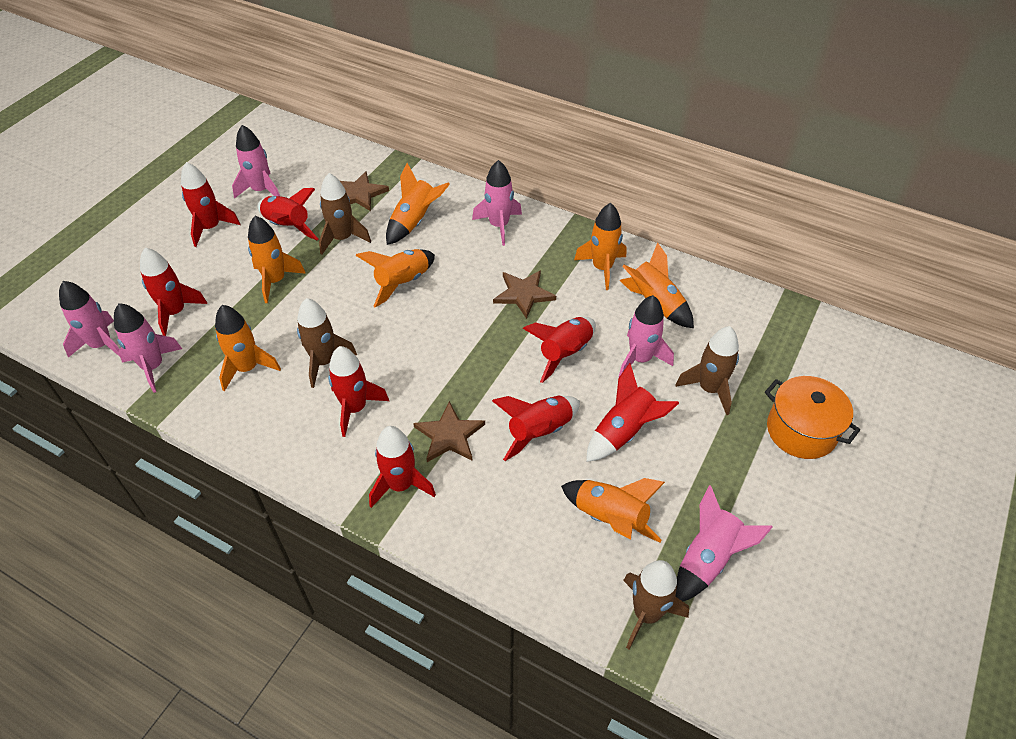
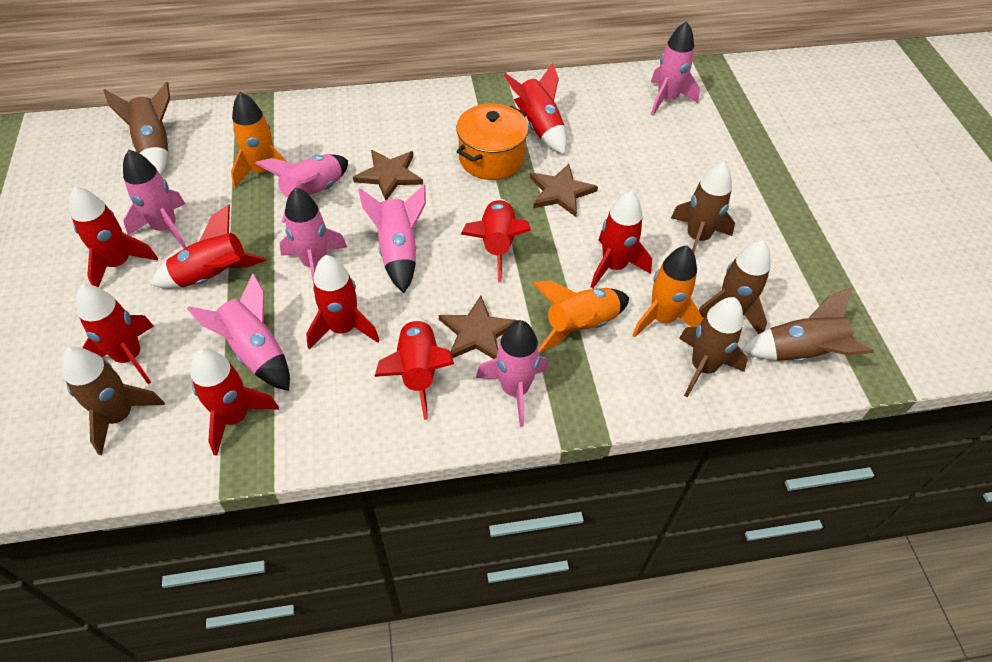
brown rocket: [297,298,357,388] [319,173,371,255] [623,560,689,649] [675,326,739,415] = 4 -> [62,347,165,455] [103,81,170,176] [671,162,735,253] [679,297,748,397] [699,240,771,334] [741,288,874,361] = 6
orange rocket: [215,305,281,391] [248,216,306,303] [356,249,435,308] [386,163,450,245] [561,478,665,543] [574,203,626,290] [619,242,694,328] = 7 -> [231,92,288,187] [533,281,629,353] [632,245,703,338] = 3
pink rocket: [59,281,120,358] [114,303,182,393] [232,125,280,199] [472,160,522,246] [619,295,674,377] [676,485,773,601] = 6 -> [123,150,186,248] [187,273,290,391] [255,154,348,223] [279,187,347,284] [358,185,426,293] [476,320,548,427] [651,21,700,116] = 7
red rocket: [140,248,207,336] [181,162,240,247] [257,188,318,240] [328,346,389,437] [369,426,436,508] [492,396,580,461] [523,317,596,383] [586,363,679,462] = 8 -> [69,186,158,287] [76,284,154,384] [150,204,267,289] [191,348,279,456] [306,255,380,349] [374,316,454,420] [461,199,531,282] [504,63,567,154] [591,191,652,288] = 9

